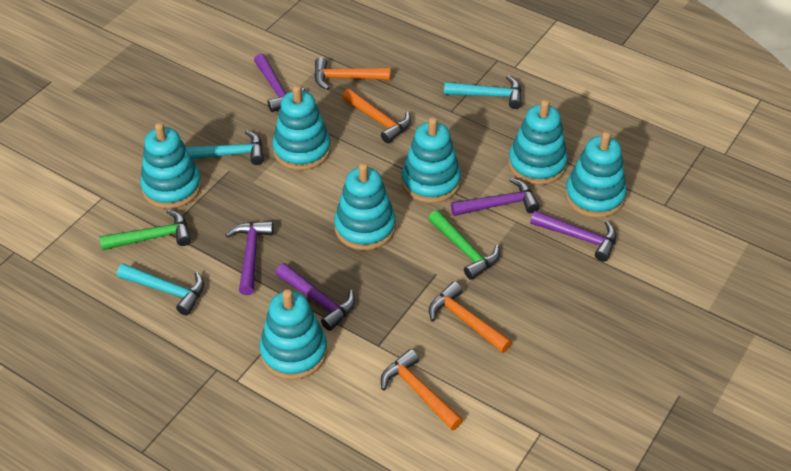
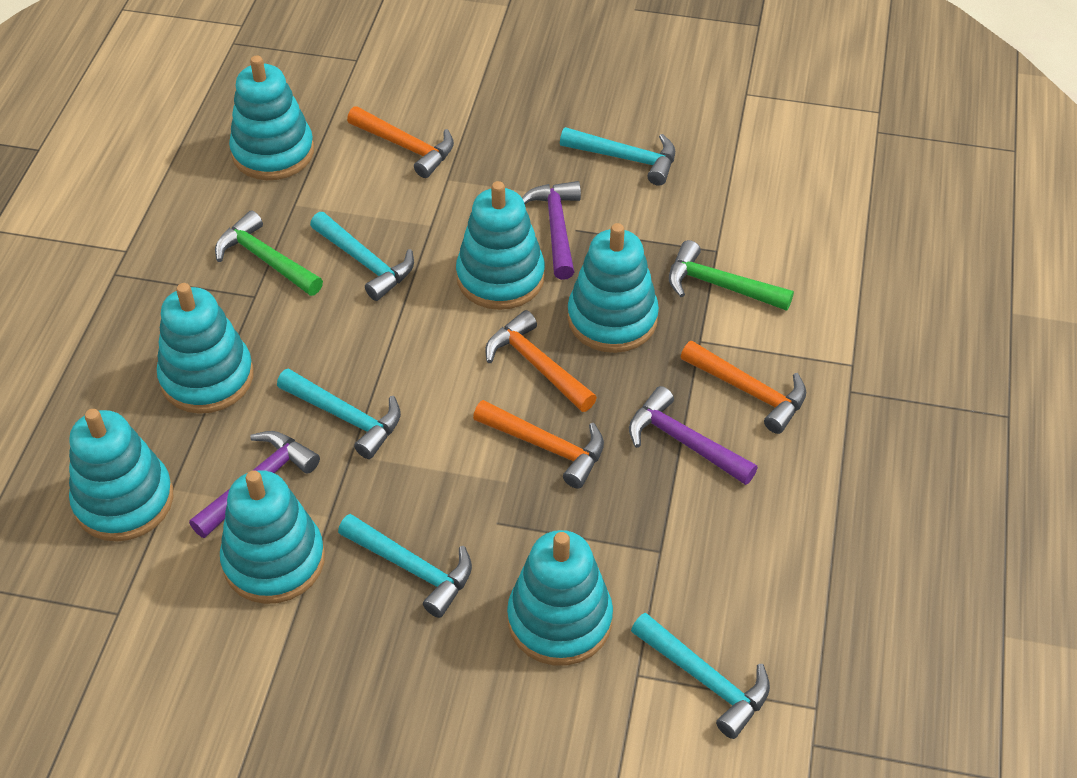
purple hammer: [226,221,273,295] [254,54,305,112] [276,263,355,331] [451,178,540,216] [530,210,617,262] = 5 -> [189,431,320,538] [522,181,581,280] [629,386,758,485] = 3
turquoise hammer: [117,263,204,316] [185,130,264,165] [444,76,522,109] = 3 -> [277,368,401,459] [310,212,414,301] [338,514,472,618] [560,127,675,186] [631,613,770,739] = 5

